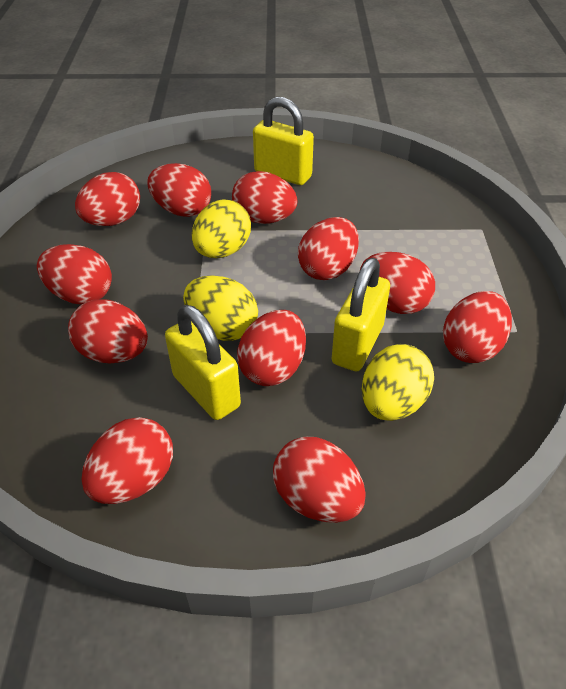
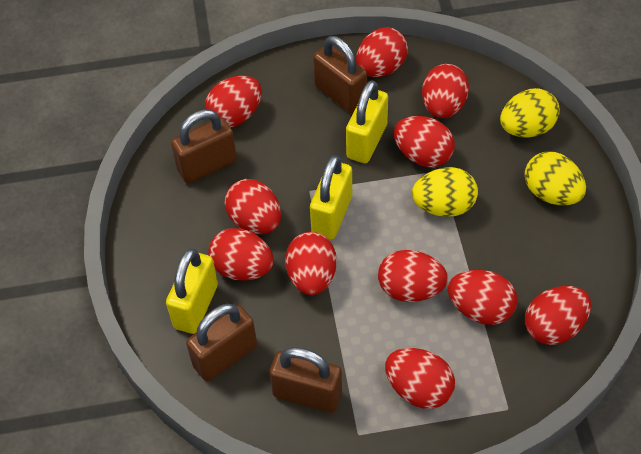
brown padlock: none = 0 -> [171,110,237,183] [186,304,257,381] [269,347,342,413] [313,36,367,114] = 4

